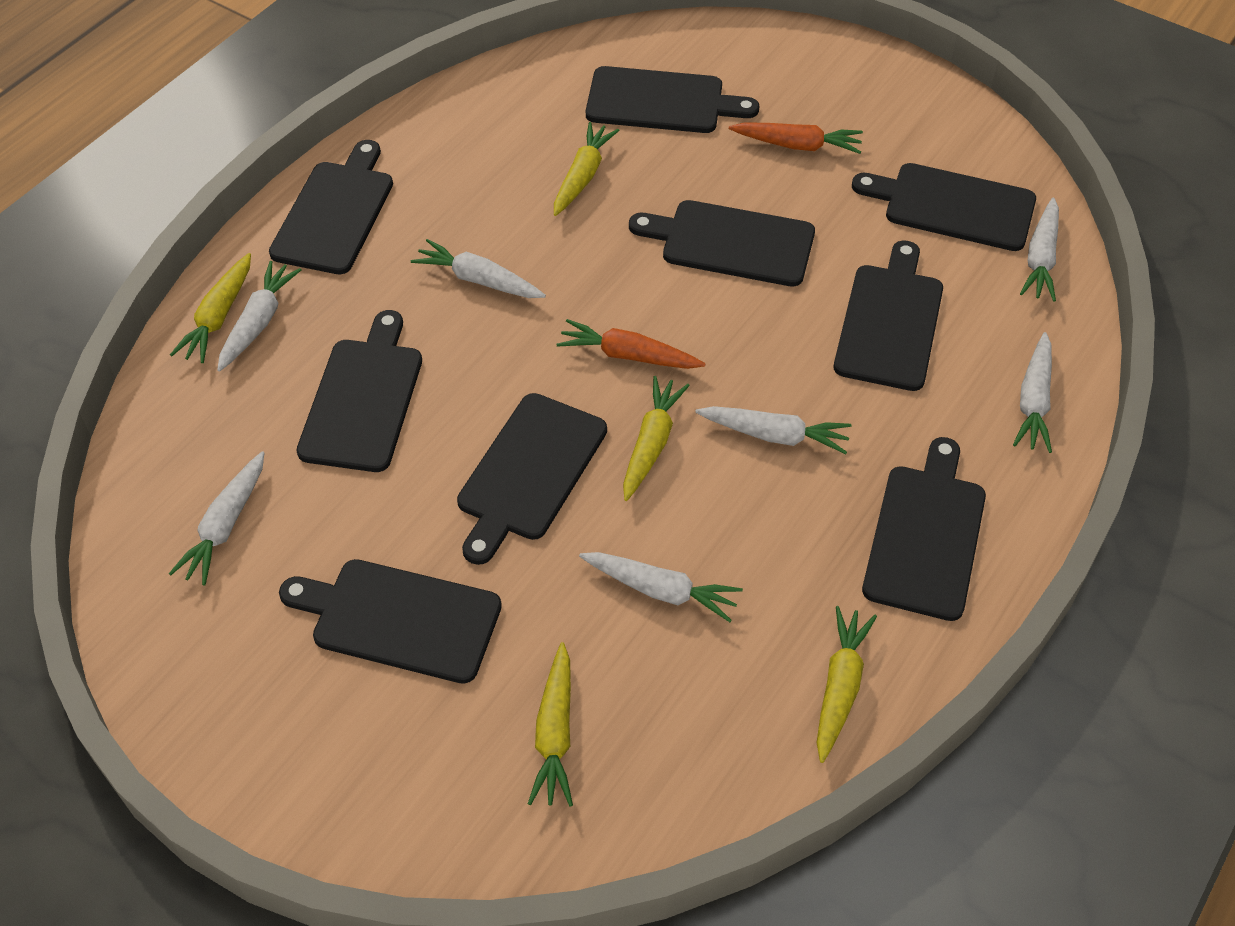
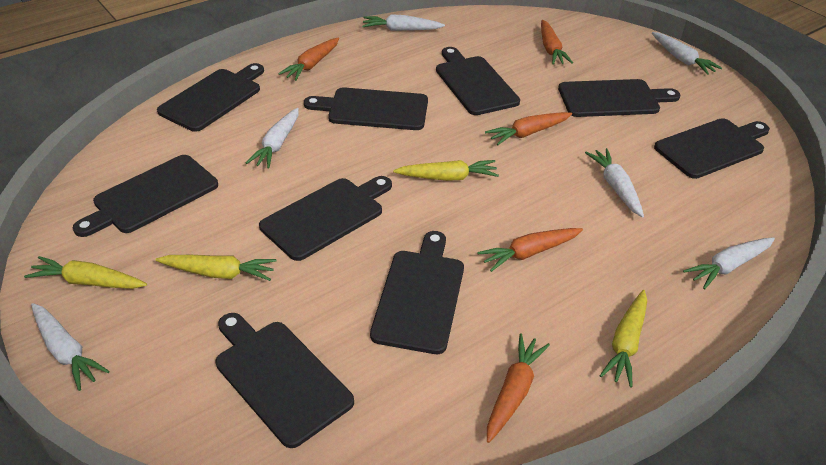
orange carrot: [557,319,706,369] [729,123,863,154] = 2 -> [278,37,339,81] [477,228,583,272] [485,112,572,145] [487,333,550,443] [541,20,573,65] = 5
white carrot: [169,451,264,585] [217,261,302,371] [411,239,546,298] [579,552,743,622] [695,406,852,454] [1013,332,1052,453] [1020,198,1059,302] = 7 -> [31,303,110,391] [246,108,299,169] [362,14,445,31] [585,148,644,218] [652,32,722,75] [683,237,775,290] = 6
yellow carrot: [170,253,251,363] [528,642,573,807] [554,122,620,216] [623,376,690,501] [817,606,877,763] = 5 -> [24,256,147,289] [155,255,276,281] [393,160,499,181] [600,290,647,388] = 4

